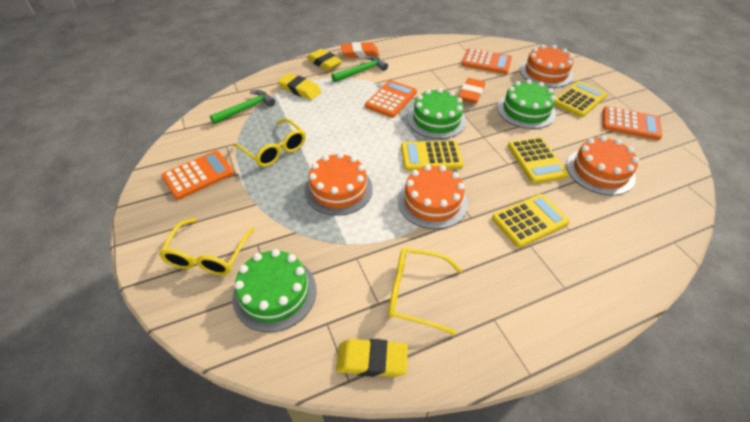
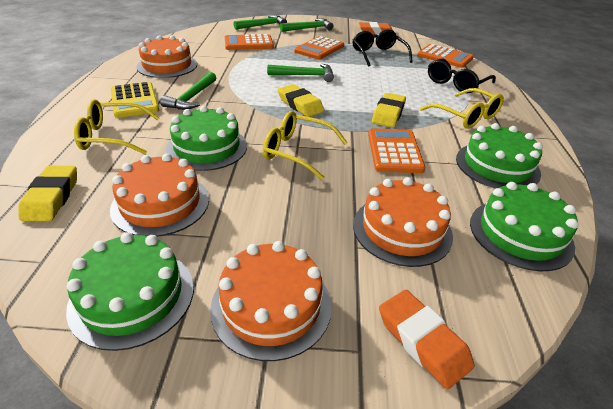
black glasses: none = 0 -> [353,29,413,67] [428,58,496,93] = 2
green cake: [232,249,317,332] [408,88,466,139] [497,79,556,129] = 3 -> [66,232,194,351] [166,106,247,171] [456,123,543,189] [470,182,579,271] = 4
green hammer: [210,90,275,124] [331,55,388,82] = 2 -> [160,72,216,110] [234,15,287,30] [267,64,334,82] [280,18,333,32] = 4
yellow calculator: [401,140,463,171] [492,194,570,248] [508,137,569,184] [555,81,607,117] = 4 -> [111,82,159,118] = 1

